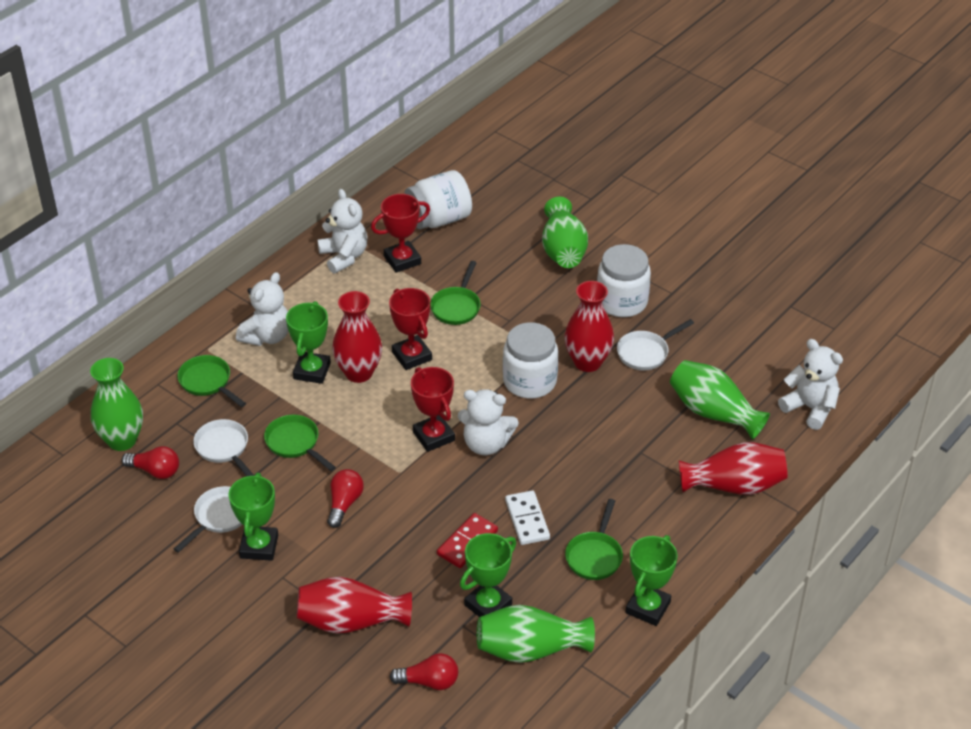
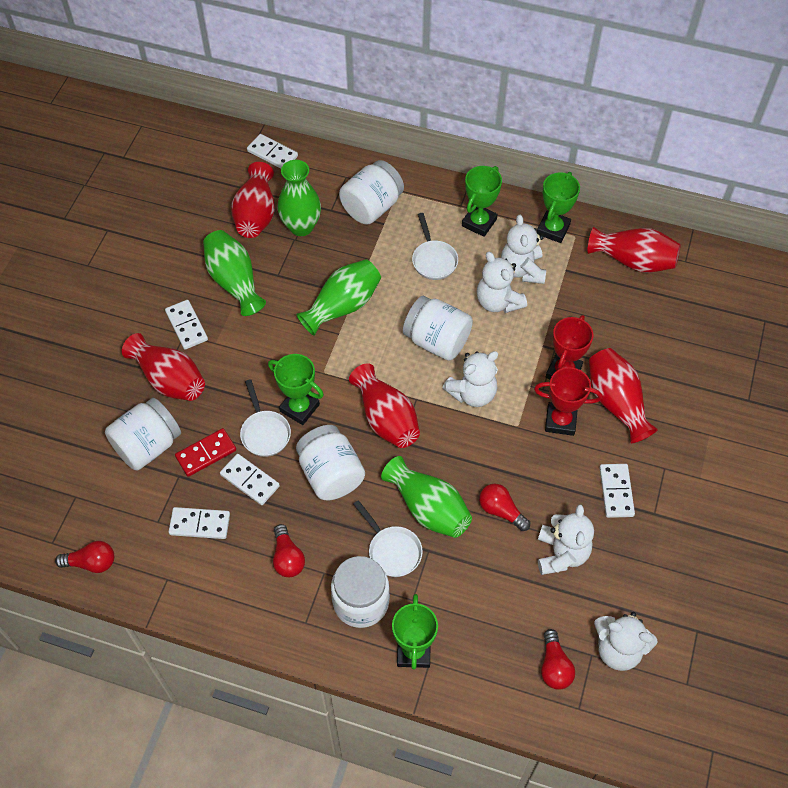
green pan: [177,355,246,407] [264,415,336,471] [430,261,481,325] [565,499,623,580] = 4 -> none = 0
red light bulb: [122,446,179,479] [327,469,364,528] [390,653,458,690] = 3 -> [55,541,114,573] [273,524,305,577] [479,483,530,531] [541,629,575,690] = 4
red trophy: [371,194,430,273] [389,288,432,370] [411,367,455,452] = 3 -> [534,367,602,436] [546,315,593,380] = 2
red vase: [297,577,412,634] [332,291,382,383] [565,281,614,372] [679,442,788,495] = 4 -> [122,333,205,401] [231,162,275,238] [349,363,420,448] [587,227,681,273] [589,348,658,443] = 5
white domino: [505,490,550,545] = 1 -> [165,300,208,350] [169,507,230,539] [220,454,280,505] [247,134,298,168] [600,464,635,518] = 5
white jar: [404,170,472,229] [503,322,558,399] [597,244,651,317] = 3 -> [105,398,181,470] [296,425,365,501] [331,556,390,628] [339,160,404,224] [403,296,473,361] = 5
white teddy bear: [236,272,288,346] [318,189,367,274] [458,389,519,455] [778,339,843,430] = 4 -> [442,351,498,407] [477,252,527,313] [501,215,546,284] [538,504,594,575] [594,612,658,671] = 5

